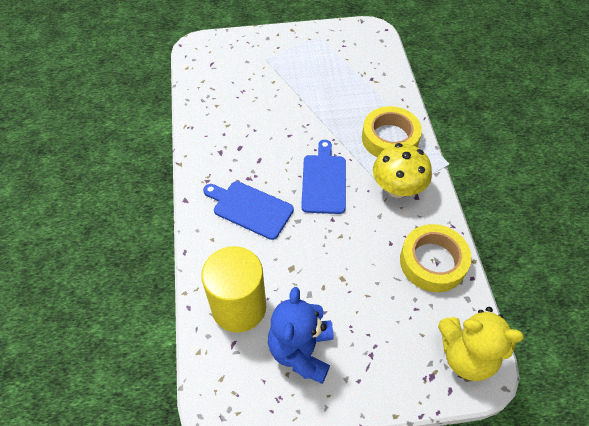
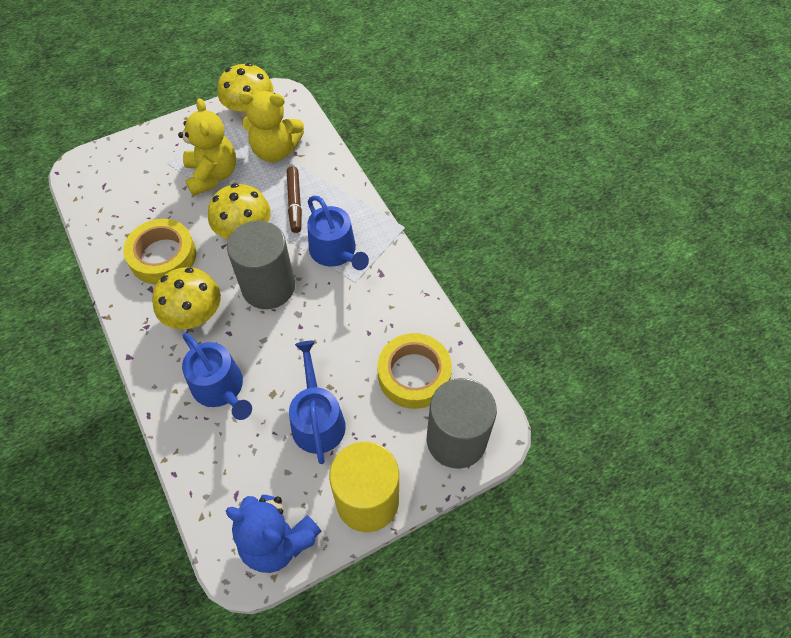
blue cutting board: [203,181,294,240] [301,140,346,214] = 2 -> none = 0
blue watering can: none = 0 -> [182,333,252,420] [289,341,346,464] [307,196,369,270] = 3
brown marker: none = 0 -> [287,166,302,233] = 1
grey cylinder: none = 0 -> [227,221,295,309] [427,378,497,469] = 2
yellow mushroom: [373,143,432,198] = 1 -> [152,267,221,329] [208,183,271,239] [218,63,274,118] = 3
yellow teddy bear: [438,307,524,381] = 1 -> [178,98,236,196] [239,91,304,162] = 2

